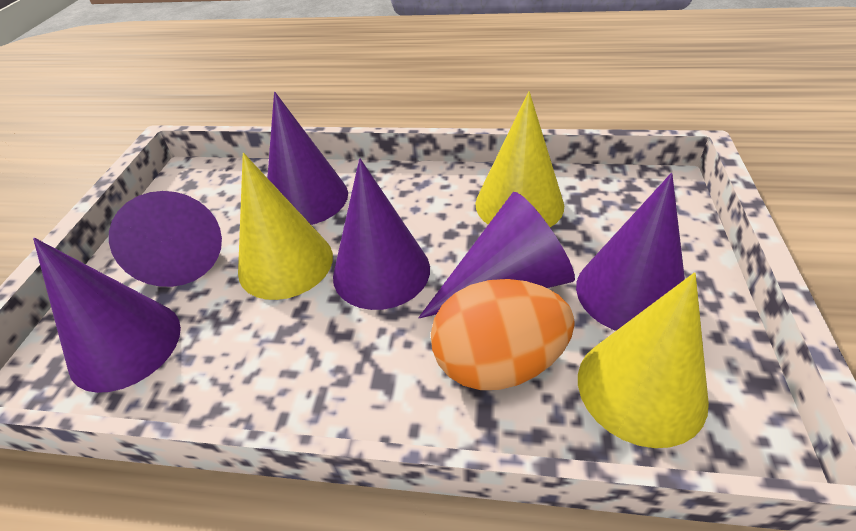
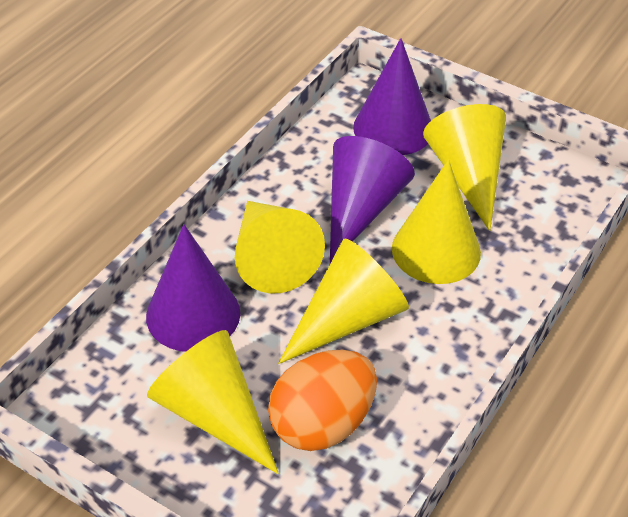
purple cone: [33,238,181,393] [109,191,222,287] [267,92,348,225] [333,158,430,310] [418,192,575,318] [576,173,685,331] = 6 -> [146,224,240,352] [330,136,415,263] [353,38,431,155] = 3
yellow cone: [238,153,333,300] [475,91,564,227] [578,272,709,448] = 3 -> [147,330,279,474] [235,201,325,294] [278,239,409,364] [392,160,481,284] [423,104,506,231] = 5

